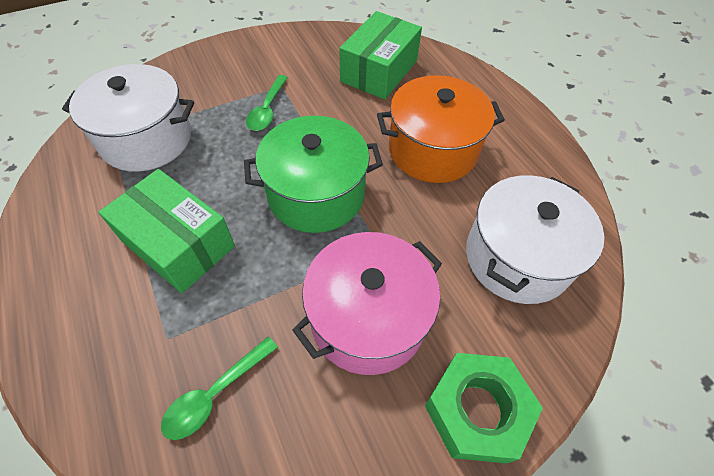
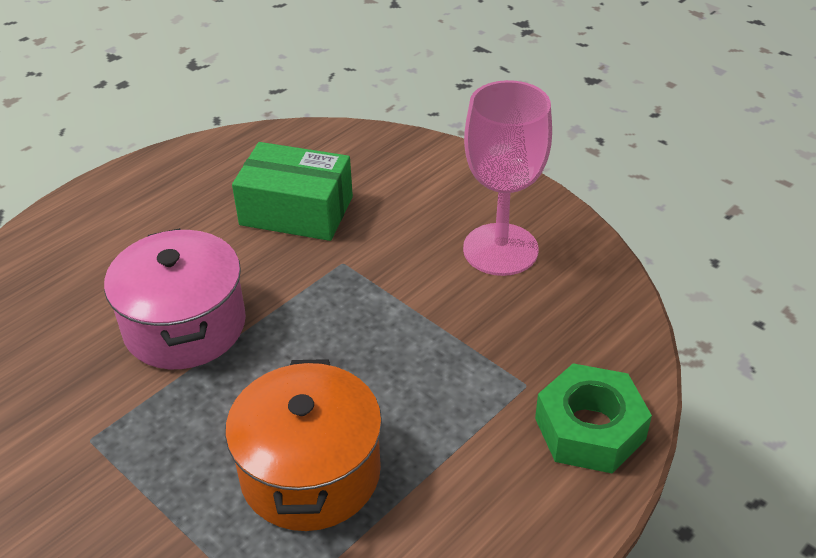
green box: [98,169,235,293] [340,11,422,100] = 2 -> [232,142,353,241] = 1
green pot: [244,116,383,233] = 1 -> none = 0
green spoon: [161,337,278,440] [246,75,288,131] = 2 -> none = 0
pink goblet: none = 0 -> [463,80,552,276] = 1
white pot: [62,64,194,172] [466,175,604,304] = 2 -> none = 0

